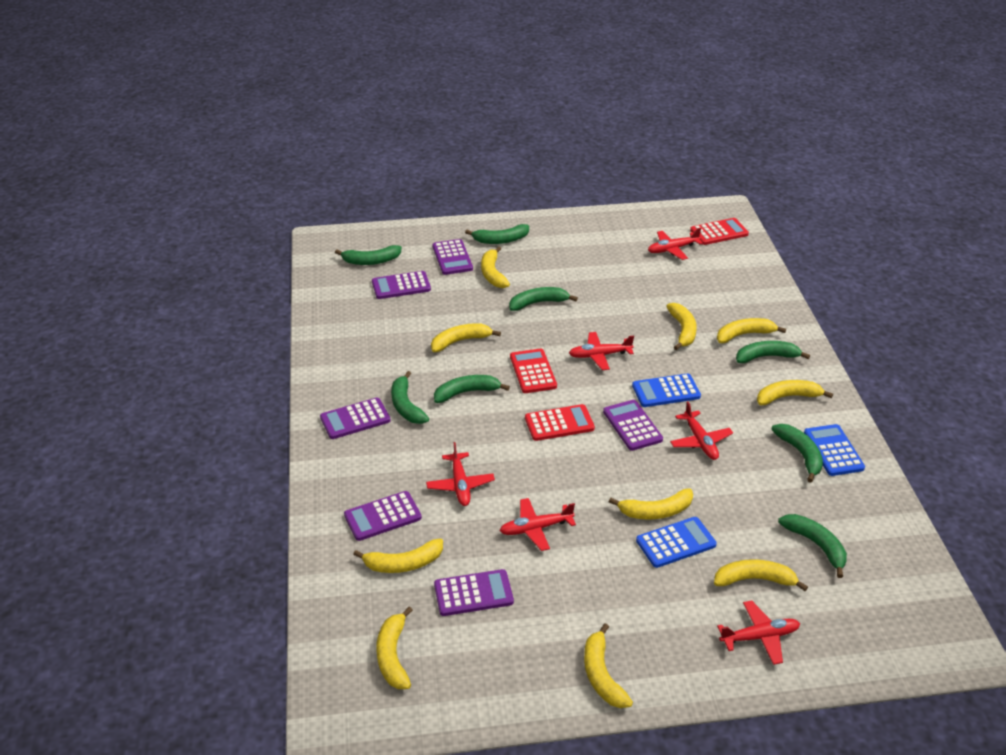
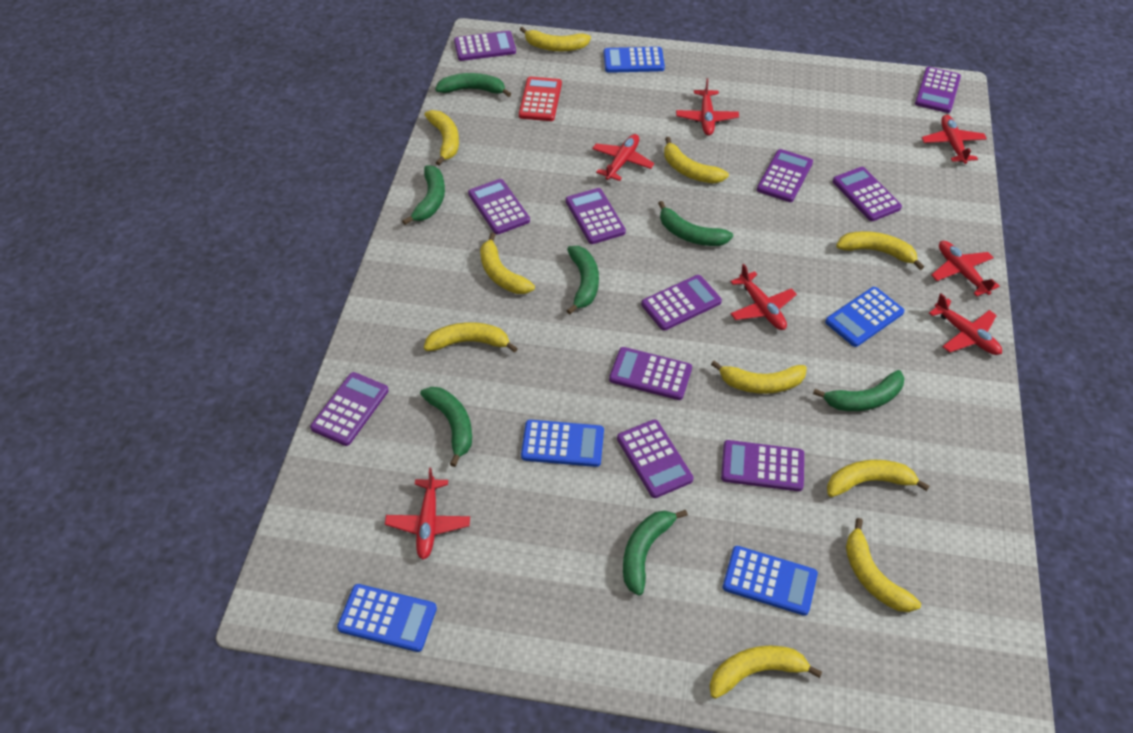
blue calculator: [632,373,701,407] [636,517,717,568] [804,424,865,476] = 3 -> [337,584,437,652] [521,420,604,467] [604,47,665,73] [723,546,818,616] [825,287,904,347] = 5
green banana: [335,245,402,265] [391,371,429,424] [434,375,510,403] [465,224,529,244] [509,287,578,311] [736,341,810,363] [771,424,823,483] [778,514,847,578] = 8 -> [402,165,445,225] [420,387,472,467] [435,73,511,97] [566,246,599,314] [623,510,688,596] [658,201,733,246] [813,370,905,411] = 7
purple calculator: [320,398,391,439] [344,491,422,541] [372,271,431,299] [432,239,473,275] [434,569,514,616] [603,400,663,451] = 6 -> [310,372,388,446] [454,31,516,61] [468,179,530,235] [566,188,626,244] [609,347,692,400] [617,420,693,498] [641,275,722,331] [721,440,804,491] [757,149,813,202] [833,167,902,221] [915,67,961,113] = 11
red calculator: [510,349,557,393] [525,404,595,441] [690,218,749,245] = 3 -> [519,77,562,121] = 1
red plane: [426,442,495,506] [500,498,576,551] [569,332,634,370] [648,228,703,260] [670,401,733,460] [717,601,800,665] = 6 -> [385,468,470,560] [592,134,654,181] [676,78,739,136] [730,264,797,330] [922,115,987,164] [929,294,1002,355] [931,241,1000,297] = 7

